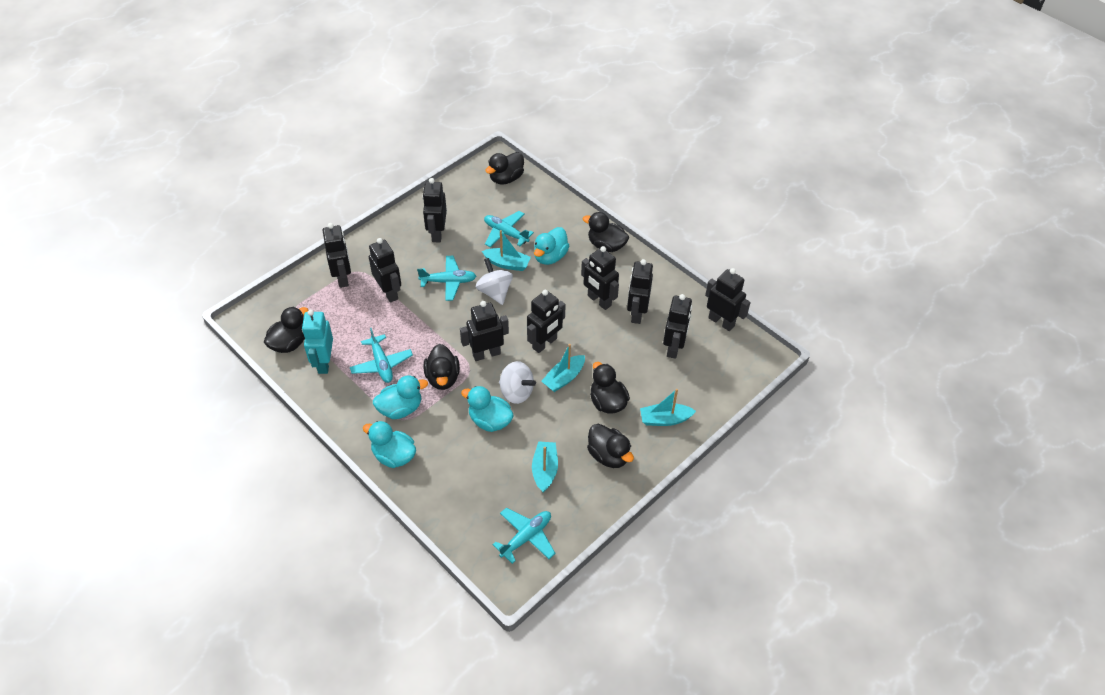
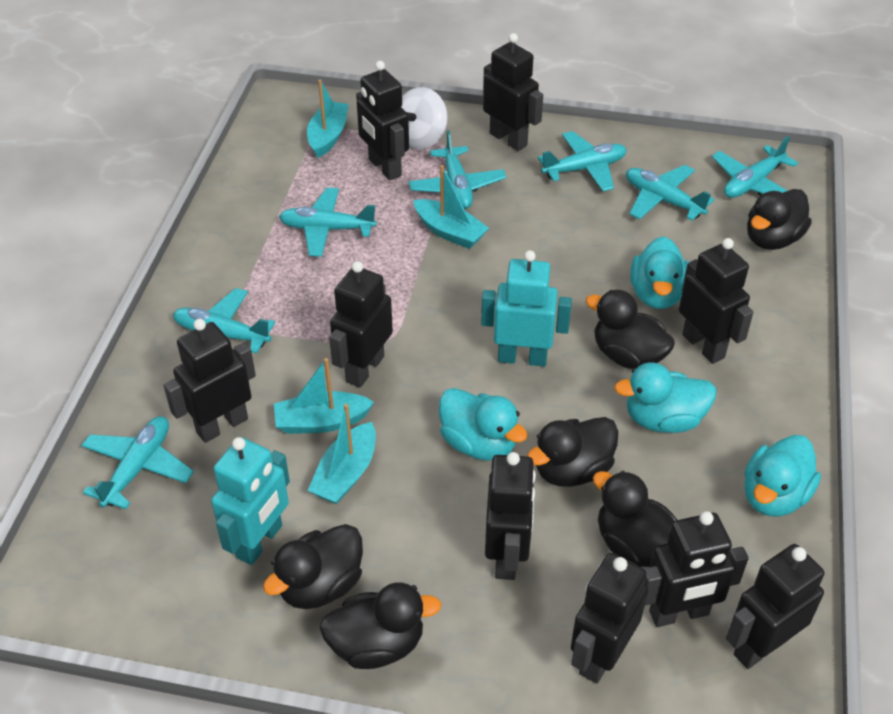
turquoise plane: [350,328,413,383] [417,256,476,301] [484,211,534,248] [493,508,556,564] = 4 -> [81,416,194,509] [173,288,275,353] [279,188,377,257] [409,130,506,209] [538,131,627,191] [626,165,714,220] [712,136,798,198] = 7
turquoise robot: [302,309,333,374] = 1 -> [211,437,290,565] [481,250,572,367] = 2
white spinning top: [476,258,513,305] [499,361,536,404] = 2 -> [401,87,448,150] = 1

